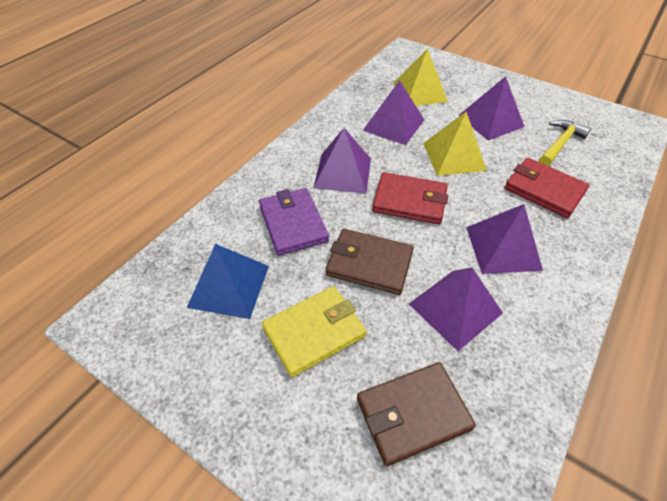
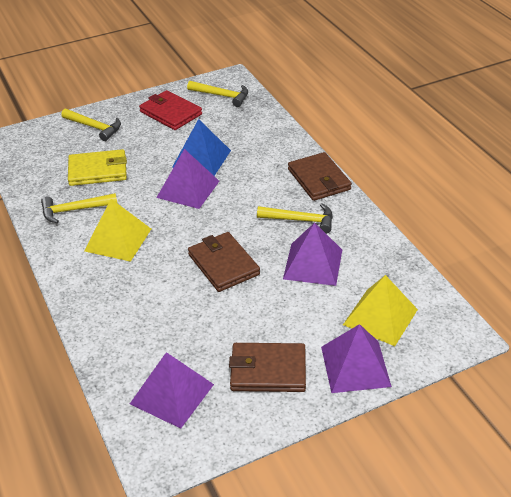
brown wallet: [326,229,414,295] [357,362,476,466] = 2 -> [188,232,260,292] [229,343,306,392] [288,152,352,201] = 3
purple pyramid: [313,128,371,193] [363,80,424,145] [409,267,503,351] [458,76,525,141] [466,204,543,274] = 5 -> [130,352,214,429] [156,149,219,209] [283,222,342,286] [321,324,392,393] = 4
purple wallet: [259,188,329,256] = 1 -> none = 0
red wallet: [372,172,448,224] [504,158,589,218] = 2 -> [139,90,202,130] = 1
yellow hammer: [539,120,591,166] = 1 -> [41,193,117,223] [61,109,121,141] [187,81,248,107] [257,204,333,234] = 4

